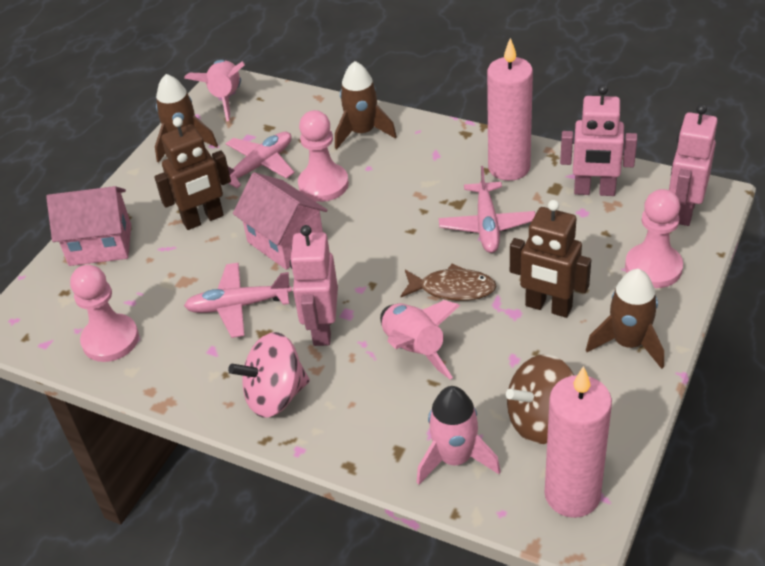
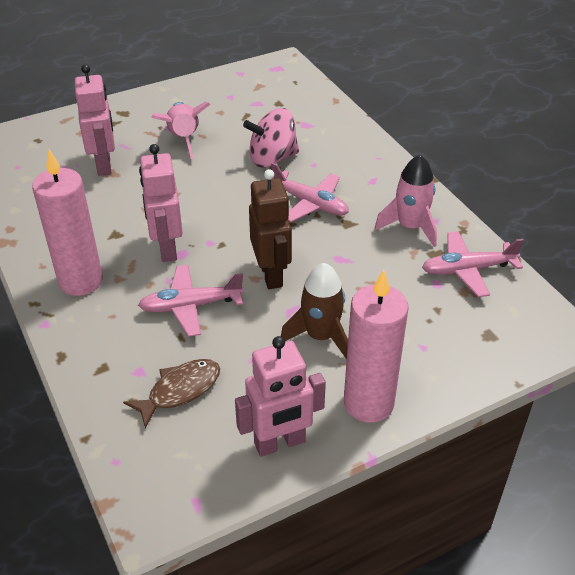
brown robot: [154,117,231,230] [510,200,591,318] = 2 -> [249,169,292,289] = 1
brown rocket: [155,74,218,163] [335,61,397,149] [586,269,664,369] = 3 -> [281,263,348,359] = 1
brown spinning top: [506,354,575,444] = 1 -> none = 0
pink house: [46,186,131,266] [233,172,327,270] = 2 -> none = 0
pink pawn: [70,265,139,362] [298,110,349,202] [625,189,683,288] = 3 -> none = 0
pink rocket: [184,60,245,121] [380,300,460,380] [417,386,501,485] = 3 -> [151,102,210,159] [374,155,437,247] = 2

